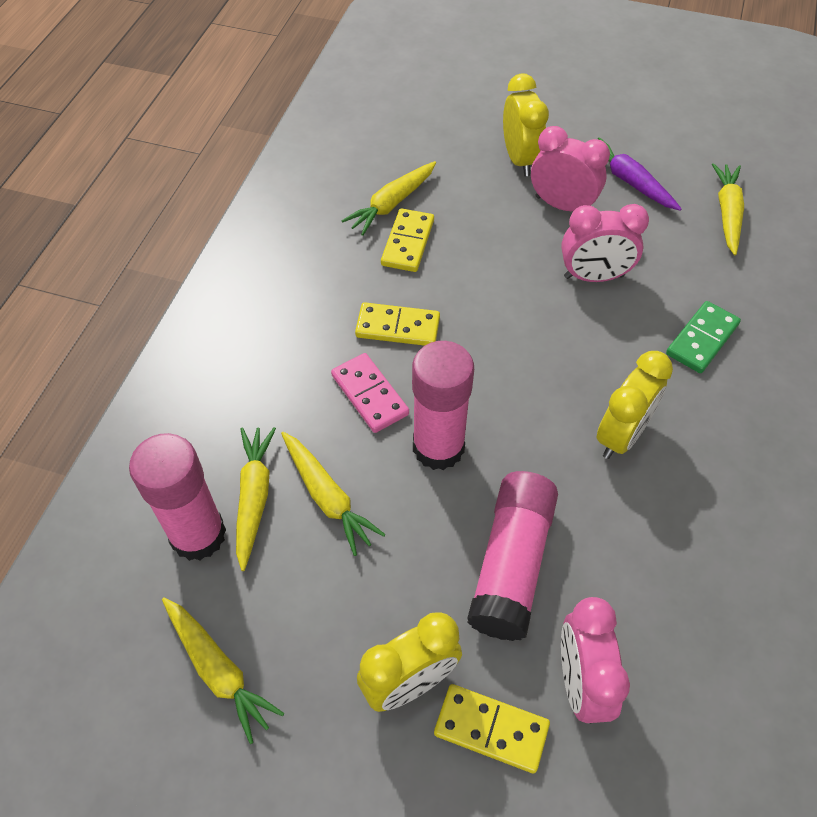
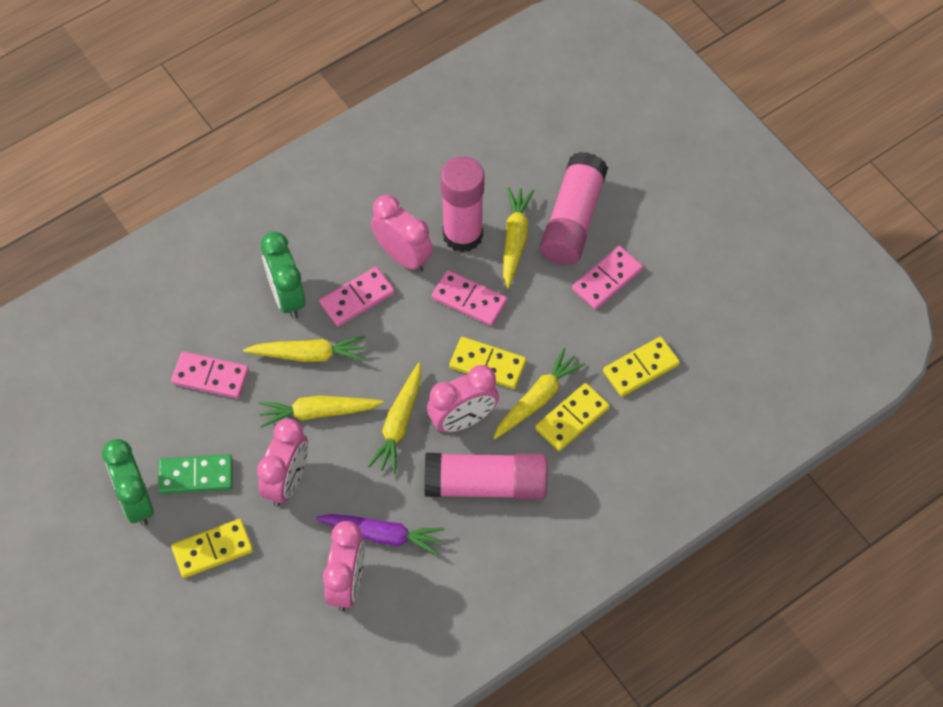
green clock: none = 0 -> [102,439,154,526] [261,232,305,319] = 2
pink clock: [531,126,610,211] [561,204,649,282] [561,597,630,724] = 3 -> [257,419,308,507] [323,521,365,611] [371,195,433,273] [427,365,499,433] = 4
pink domino: [331,353,409,433] = 1 -> [171,352,249,399] [319,267,395,327] [432,270,507,326] [572,246,643,310] = 4
yellow clock: [357,612,462,712] [503,73,549,176] [596,351,673,459] = 3 -> none = 0
yellow domino: [355,302,440,346] [381,208,434,272] [434,684,550,773] = 3 -> [171,519,253,578] [449,337,526,389] [535,383,610,451] [603,337,680,397] = 4

